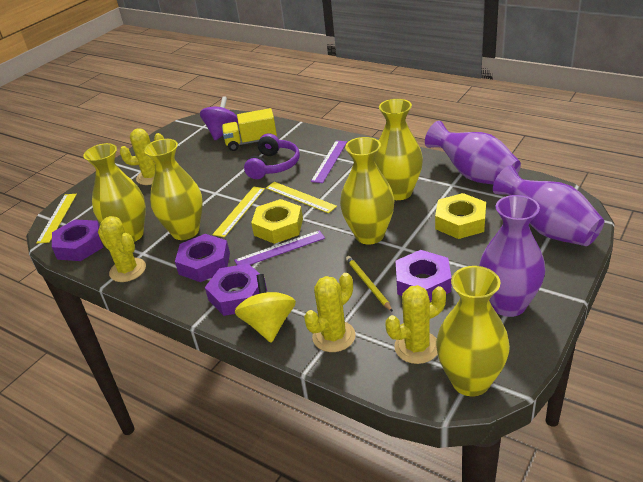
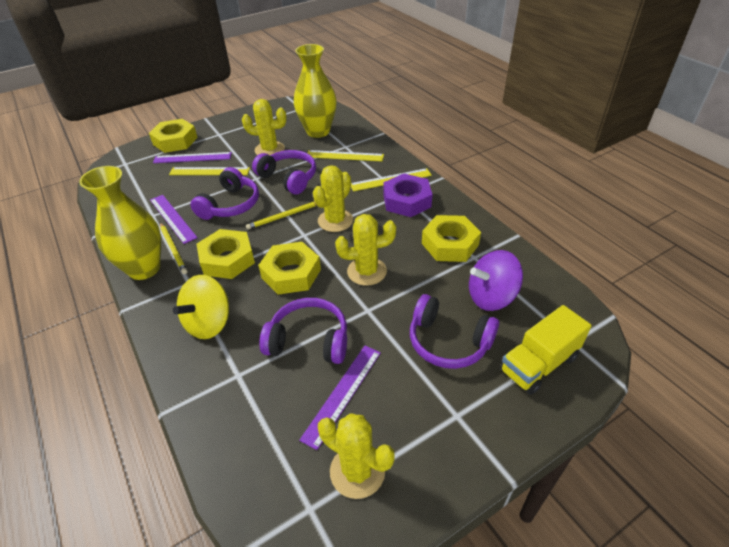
purple headphones: [244,133,300,179] = 1 -> [191,167,259,220] [252,150,316,195] [259,298,347,364] [410,294,499,369] = 4
purple nut: [52,219,103,261] [175,234,230,282] [205,264,267,316] [395,250,451,302] = 4 -> [383,174,433,217] = 1
purple ruler: [234,230,325,265] [311,141,347,183] = 2 -> [150,195,198,244] [153,152,232,163] [299,346,381,450] = 3
purple vase: [425,121,521,184] [479,195,545,317] [493,165,604,246] = 3 -> none = 0
yellow nut: [251,199,303,244] [435,193,486,239] = 2 -> [149,119,198,153] [197,229,255,279] [258,242,321,295] [422,215,481,262] = 4
yellow pencil: [346,256,393,312] = 1 -> [160,222,187,274] [246,202,317,230] = 2
yellow vase: [83,143,146,242] [144,139,203,240] [340,137,394,244] [375,99,423,200] [436,266,510,396] = 5 -> [79,166,161,280] [294,44,337,138] = 2

